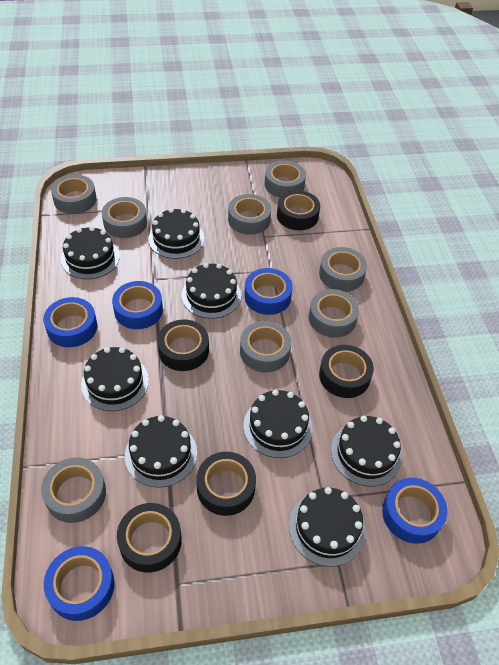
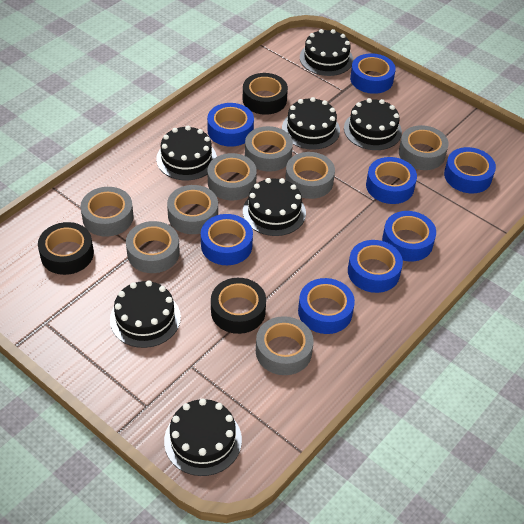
black cake: [61,226,120,279] [81,347,149,411] [125,415,197,488] [148,208,204,259] [182,263,241,319] [243,389,313,458] [289,487,366,567] [331,416,402,486] = 8 -> [110,280,181,348] [156,126,217,180] [164,398,242,476] [243,178,306,236] [282,97,340,150] [300,29,353,76] [344,98,402,150] = 7
black tape: [117,503,182,573] [157,319,209,371] [196,452,256,516] [277,190,320,230] [319,345,374,398] = 5 -> [38,222,94,275] [211,278,266,334] [243,73,288,115] = 3
blue tape: [43,297,97,347] [44,546,115,621] [112,281,163,329] [244,268,293,315] [382,478,447,544] = 5 -> [201,214,253,265] [207,103,254,147] [298,278,355,334] [348,240,403,293] [350,53,396,94] [366,157,417,204] [382,211,436,262] [444,147,496,193] = 8

